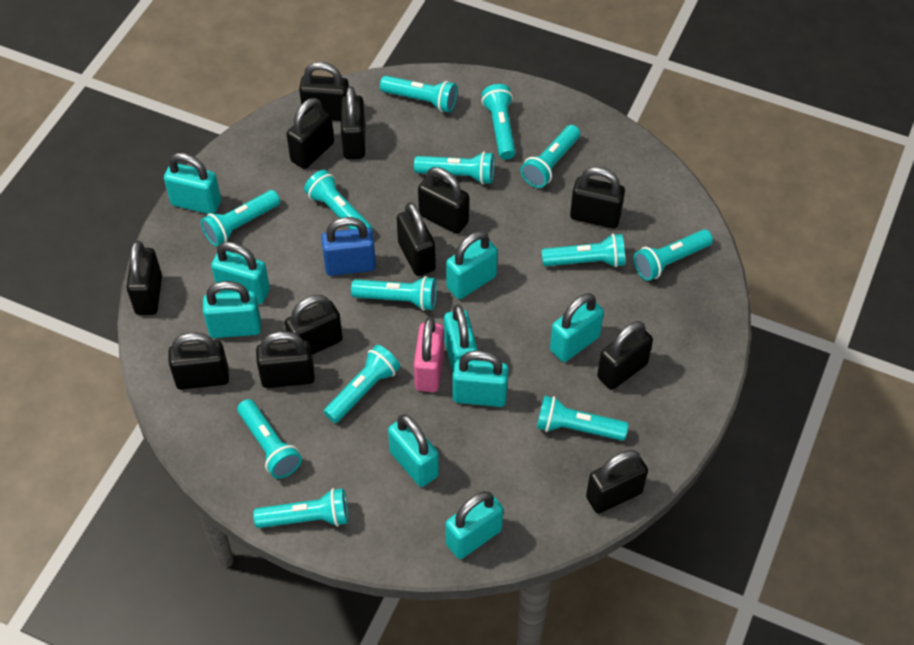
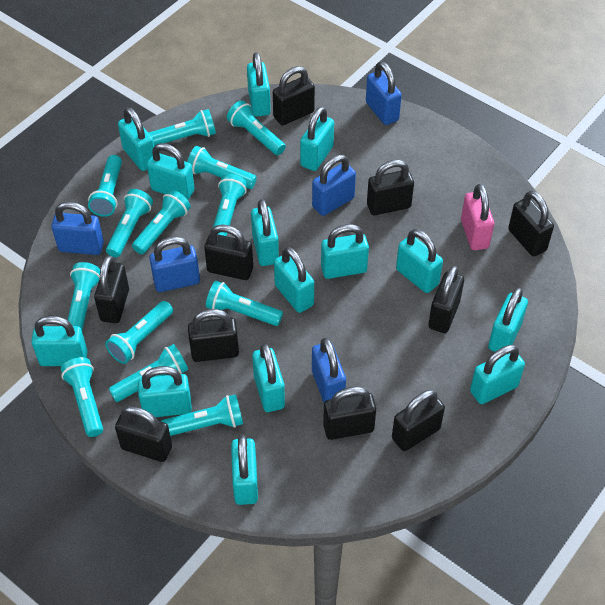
black padlock: [126,241,162,315] [168,332,229,390] [256,331,315,388] [284,295,343,355] [286,98,334,169] [299,62,349,121] [341,86,365,159] [397,202,436,276] [418,167,469,234] [570,167,625,229] [586,450,648,514] [597,321,653,390] = 12 -> [94,256,129,323] [115,406,172,462] [188,309,239,362] [204,224,253,280] [273,66,315,125] [323,386,376,440] [367,160,414,215] [392,390,445,451] [428,266,464,333] [508,191,554,256] = 10
blue padlock: [321,217,376,276] = 1 -> [52,202,104,255] [149,236,200,292] [312,155,356,216] [312,338,346,402] [366,61,402,125] = 5
turquoise padlock: [164,153,221,214] [203,281,261,338] [211,242,270,304] [388,414,439,487] [444,304,478,372] [445,491,503,559] [446,231,498,299] [453,350,509,407] [550,293,604,362] = 9 -> [31,316,87,366] [118,107,154,171] [138,366,192,417] [147,143,195,200] [231,435,258,505] [247,52,271,117] [251,199,279,266] [252,343,285,412] [274,247,314,313] [300,107,334,171] [321,224,369,279] [396,229,443,293] [470,345,525,404] [488,288,528,352] = 14

